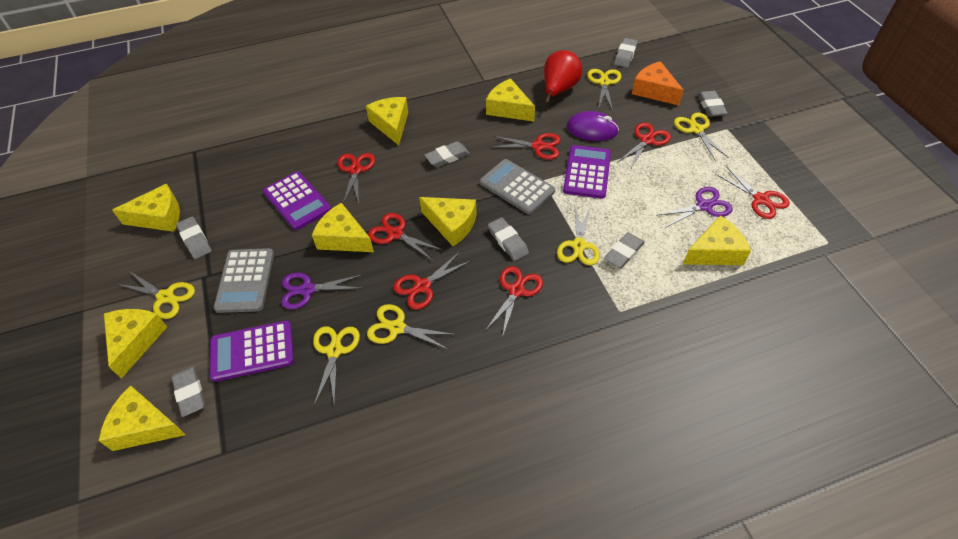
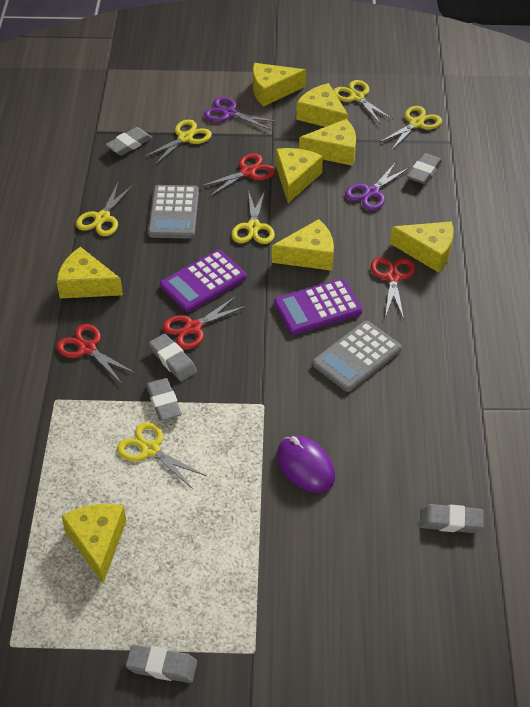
grey eraser: [171,366,205,417] [176,217,212,259] [424,141,470,167] [488,217,529,261] [604,232,645,268] [614,38,638,68] [698,91,728,117] = 7 -> [106,127,152,156] [126,645,197,683] [146,378,182,421] [149,334,197,381] [407,153,442,184] [420,504,484,533] = 6
orange cheese: [632,61,684,106] = 1 -> none = 0
purple calculator: [210,320,294,382] [263,172,331,230] [563,145,611,199] = 3 -> [160,250,247,312] [274,279,362,335] = 2
red pear: [544,50,582,103] = 1 -> none = 0
red scissors: [338,153,375,204] [368,213,443,261] [393,252,471,310] [485,266,543,338] [492,133,560,160] [618,122,671,170] [716,166,790,219] = 7 -> [56,324,135,384] [163,296,247,350] [200,153,275,197] [371,257,415,319] = 4

